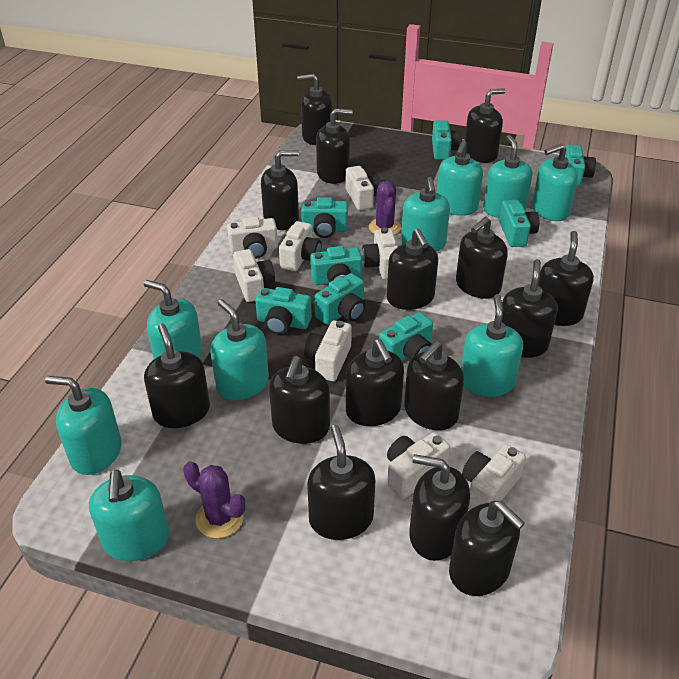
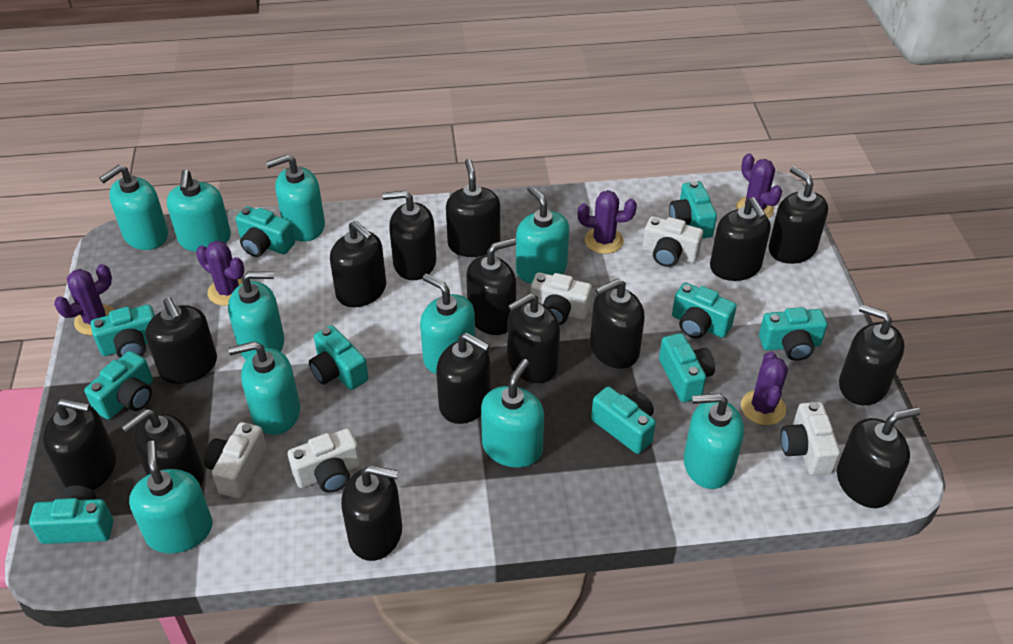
purple cactus: [183,461,245,538] [369,181,401,235] = 2 -> [54,264,115,335] [196,241,244,306] [578,190,637,254] [736,153,782,218] [741,351,788,425] = 5
turquoise camera: [255,287,312,335] [301,197,348,238] [310,246,363,285] [314,273,366,325] [379,312,433,360] [432,120,462,160] [499,200,539,247] [565,145,596,187] = 8 -> [29,485,113,544] [84,351,153,420] [91,305,155,358] [236,206,295,257] [309,325,368,390] [591,386,656,454] [659,333,715,402] [669,181,717,239] [672,282,737,339] [759,307,827,361] = 10
turquoise soap dispenser: [45,376,122,475] [89,470,169,561] [144,280,203,359] [210,299,269,400] [401,177,450,252] [437,141,483,216] [461,294,523,397] [483,135,532,218] [532,144,578,221] = 9 -> [99,165,168,250] [129,441,213,553] [167,170,231,252] [228,271,284,359] [228,341,300,435] [266,154,325,242] [420,274,475,374] [481,359,544,468] [516,185,569,284] [684,394,744,489] = 10
white camera: [227,216,278,259] [233,249,275,302] [279,221,322,271] [304,320,352,381] [346,166,381,210] [362,228,398,279] [387,432,450,499] [462,444,526,508] = 8 -> [204,422,267,498] [288,428,361,493] [531,272,592,325] [643,216,703,267] [780,402,840,475] = 5

